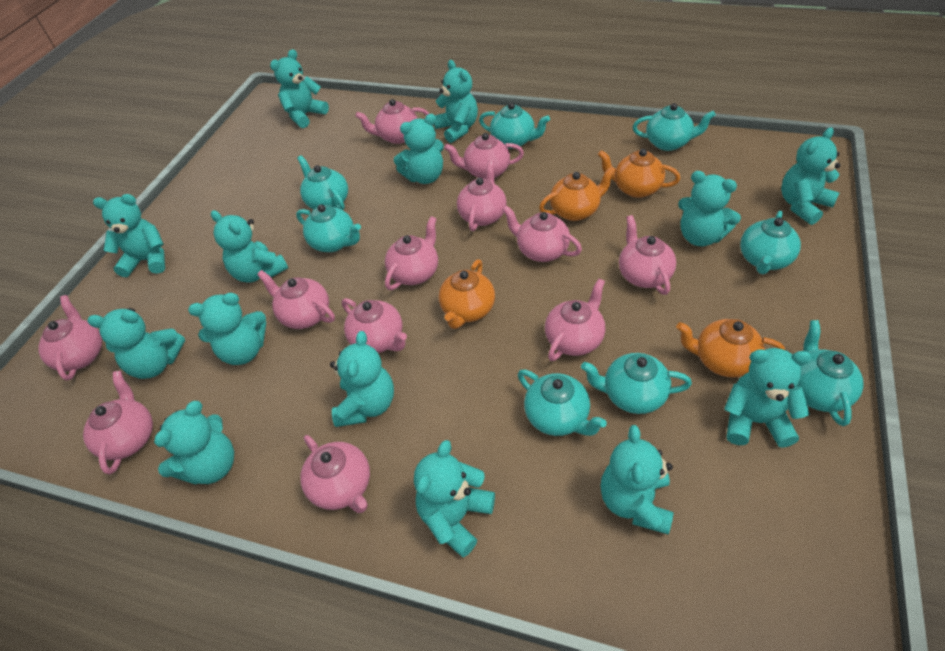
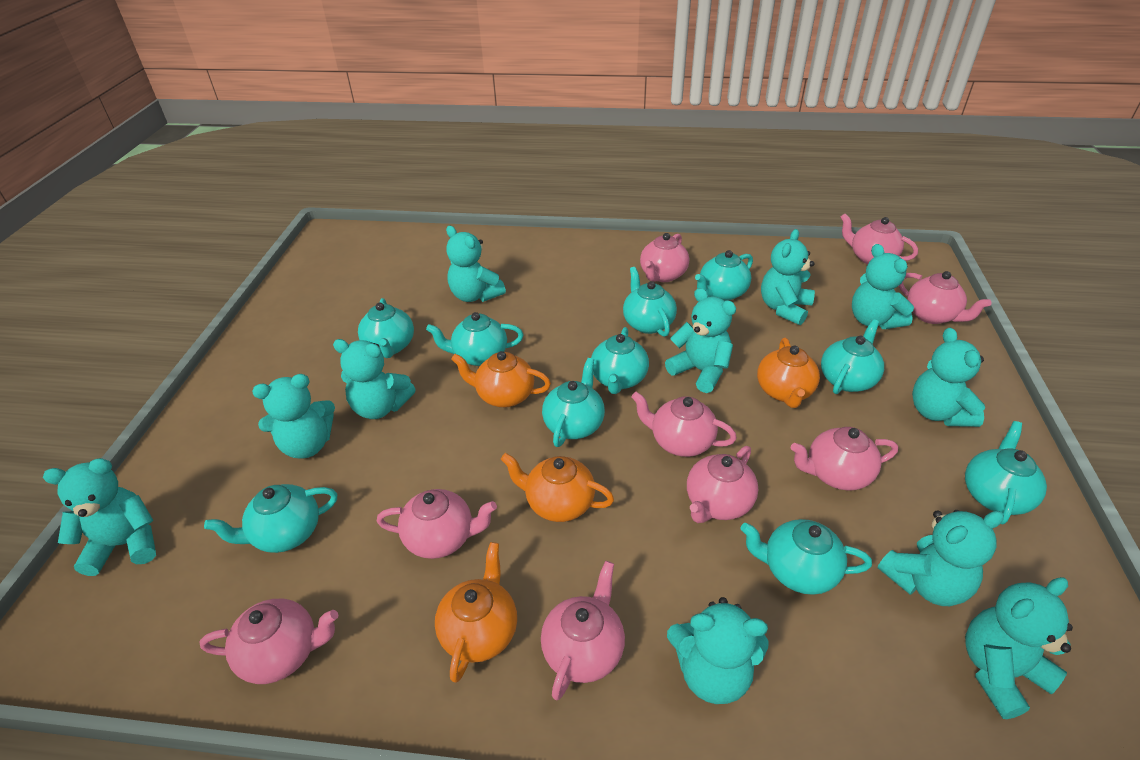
pink teapot: [38,295,102,381] [83,371,153,474] [257,270,335,329] [300,435,370,513] [342,298,407,353] [355,99,429,144] [385,216,438,290] [444,133,524,179] [457,160,507,231] [502,205,582,262] [545,279,605,361] [619,215,676,295] = 12 -> [199,599,338,684] [377,489,497,559] [541,561,625,700] [631,392,737,457] [640,233,689,282] [687,446,758,523] [791,427,898,490] [840,214,918,265] [899,271,992,324] = 9
turquoise teapot: [296,204,361,252] [297,155,348,210] [479,103,550,149] [518,370,607,436] [581,353,692,414] [633,103,716,151] [740,210,801,274] [797,320,864,426] = 8 -> [204,484,337,553] [358,298,414,358] [426,312,523,366] [542,358,605,447] [591,327,649,394] [623,267,677,337] [695,250,753,301] [740,519,872,595] [821,319,884,394] [965,421,1047,525] = 10
turquoise teddy bear: [87,308,185,379] [93,194,165,277] [154,401,234,484] [188,293,266,365] [211,210,288,283] [270,49,329,128] [330,331,394,427] [394,114,444,184] [414,440,495,557] [434,60,478,143] [600,425,674,534] [678,171,741,246] [724,348,811,448] [781,127,840,225] = 14 -> [43,458,156,576] [252,374,335,459] [333,339,416,419] [446,226,506,302] [665,288,736,393] [667,597,769,704] [761,229,815,325] [852,244,914,329] [878,510,1004,606] [912,328,985,427] [965,577,1073,719] = 11

